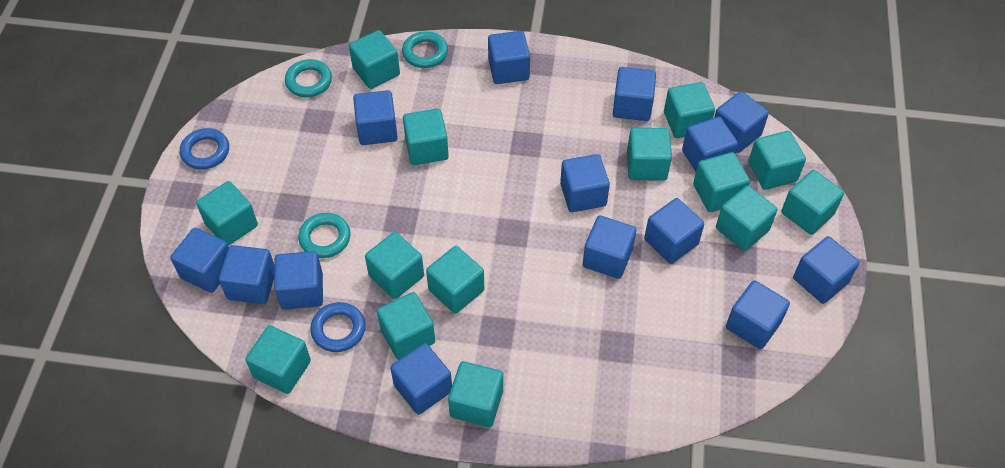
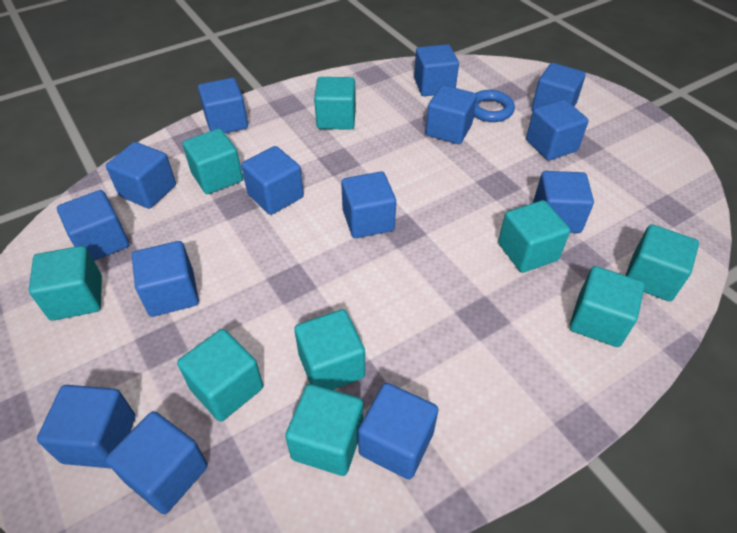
blue ring: [180,128,229,170] [310,302,366,352] = 2 -> [474,90,515,122] = 1
turquoise cube: [196,181,258,246] [245,325,311,394] [349,30,400,89] [365,232,424,299] [377,292,435,360] [403,109,449,165] [426,246,484,314] [448,361,503,427] [627,128,672,181] [664,82,715,138] [693,152,750,212] [716,185,777,251] [748,131,806,190] [781,170,844,235] = 14 -> [29,246,102,321] [177,329,263,422] [183,129,243,194] [285,384,363,476] [294,309,365,390] [314,77,356,130] [498,200,570,273] [570,266,645,347] [625,224,699,301] = 9
turquoise ring: [285,59,332,97] [298,213,350,258] [402,31,448,68] = 3 -> none = 0

